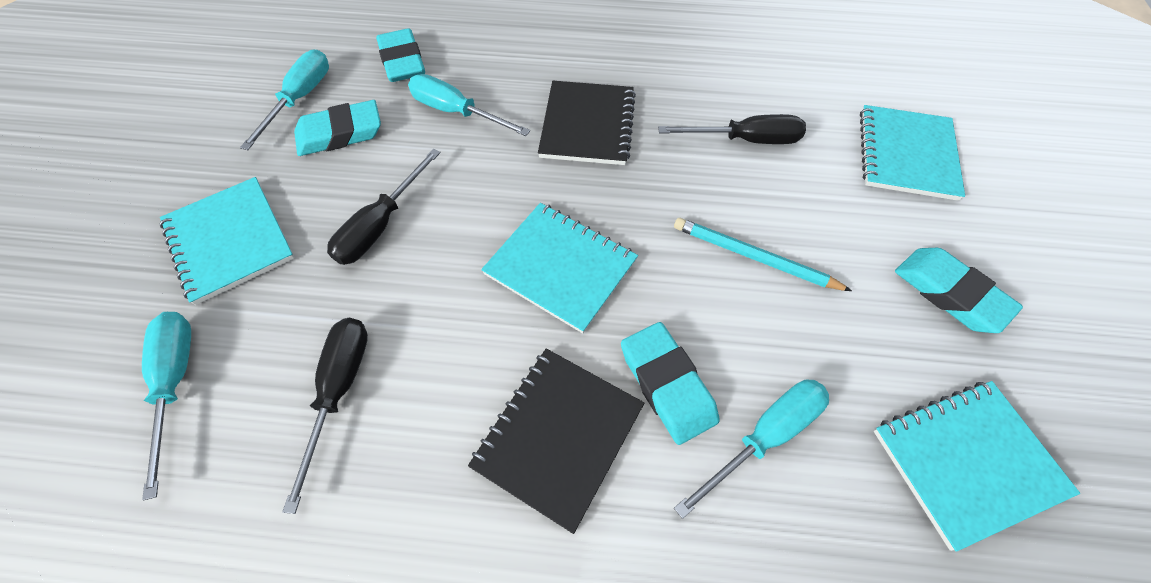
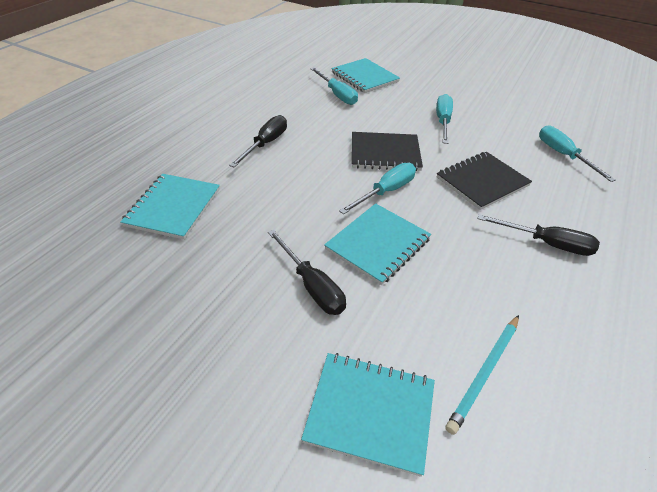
turquoise eraser: [294,100,381,156] [376,28,425,82] [621,322,720,445] [895,248,1023,333] = 4 -> none = 0

